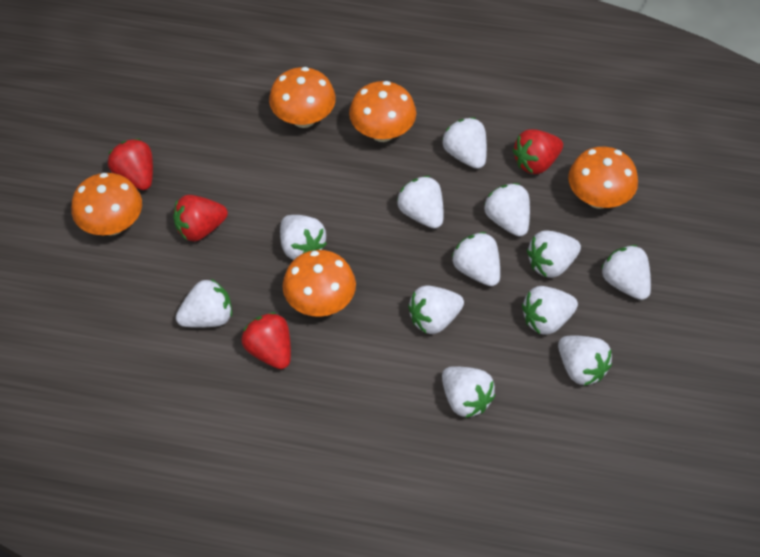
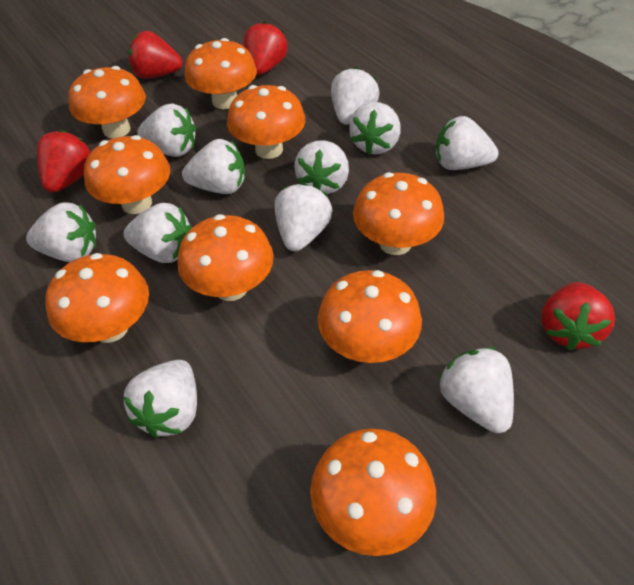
orange mushroom: [71,173,142,236] [269,67,336,128] [283,250,356,317] [349,81,416,142] [568,147,638,209] = 5 -> [46,253,149,343] [69,66,146,138] [84,135,170,214] [178,214,274,301] [184,38,257,109] [227,85,305,159] [310,428,436,556] [318,270,422,363] [353,172,444,255] = 9
white strawberry: [176,278,232,328] [280,215,327,260] [397,176,444,229] [408,285,464,334] [442,117,487,169] [442,366,495,418] [452,232,500,286] [484,183,530,237] [522,286,578,335] [527,230,581,278] [558,336,612,386] [601,245,651,300] = 12 -> [26,202,96,262] [123,203,192,263] [124,360,197,438] [137,103,196,157] [182,139,245,194] [275,183,332,252] [294,141,349,194] [331,67,380,125] [349,102,401,155] [436,116,499,170] [439,347,514,433] = 11

